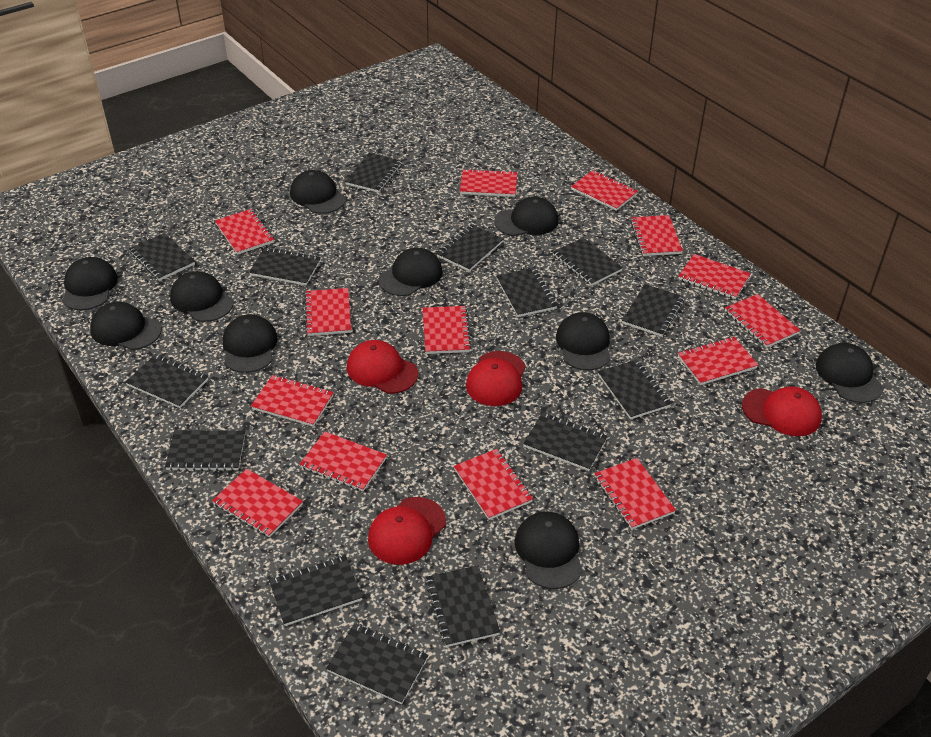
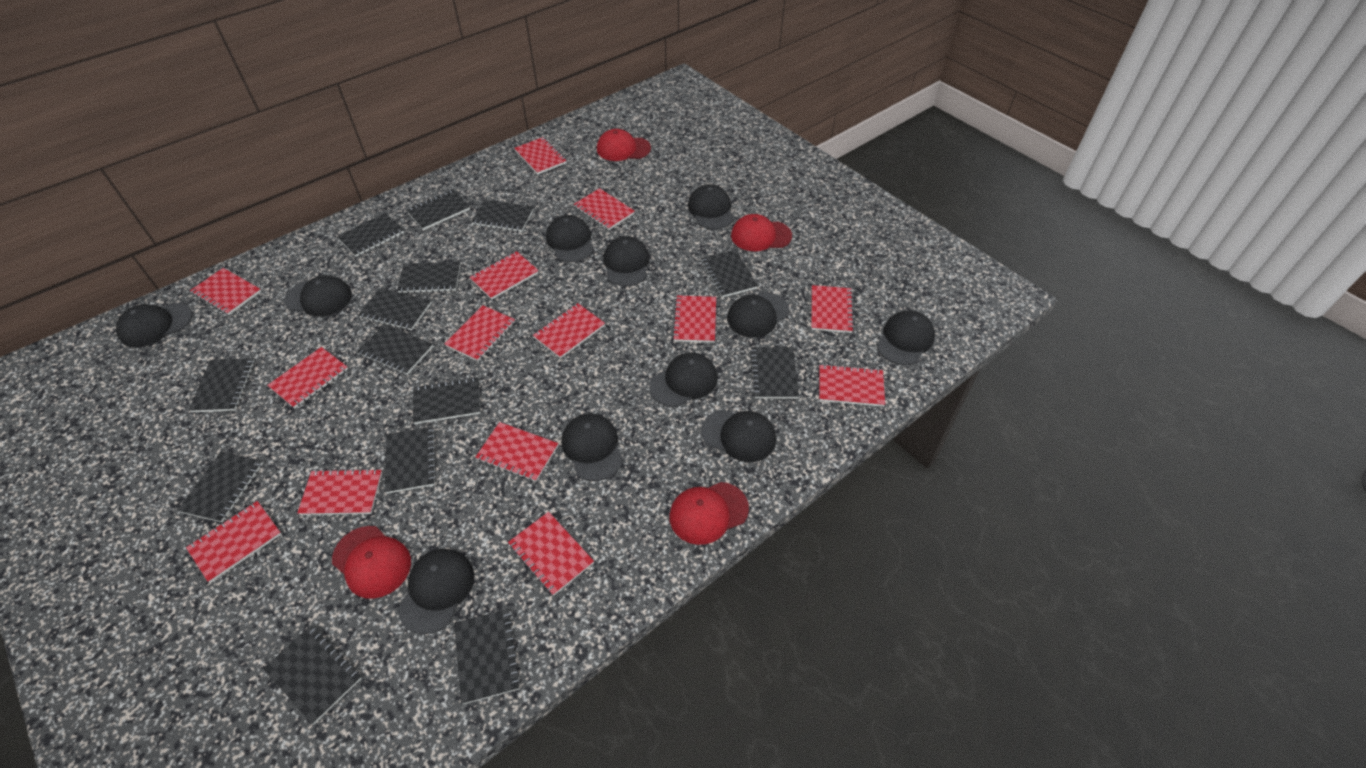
black cap: [62,257,118,310] [90,302,162,350] [170,271,234,322] [223,314,278,373] [290,170,346,214] [379,248,443,296] [494,197,559,236] [515,512,583,589] [556,312,611,371] [816,343,883,403] = 10 -> [116,303,192,348] [284,275,352,317] [398,549,474,634] [546,215,594,262] [562,414,623,481] [603,236,650,286] [649,352,717,407] [688,184,734,229] [701,409,776,462] [727,292,789,338] [876,310,935,365] = 11

